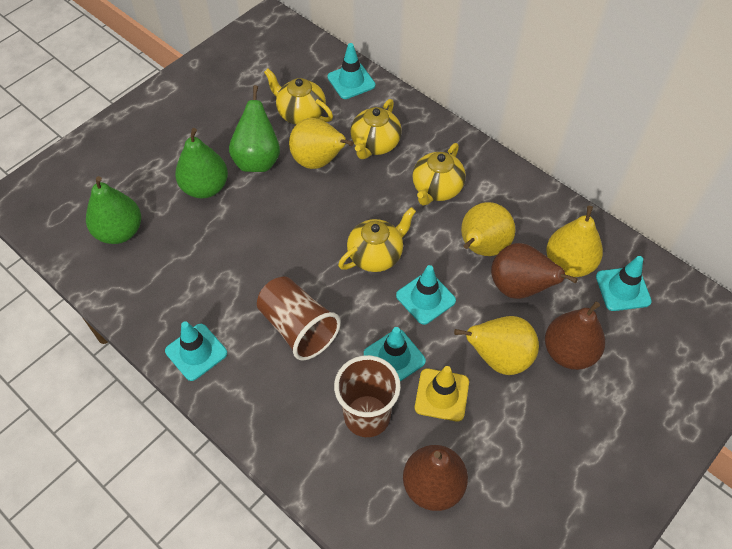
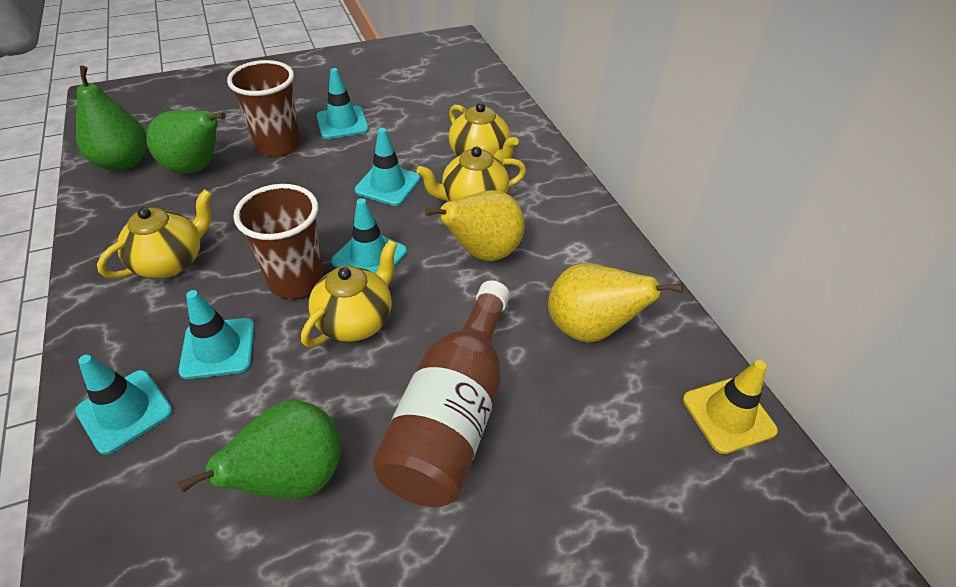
brown bottle: none = 0 -> [372,280,510,507] = 1
brown pear: [403,445,468,511] [491,243,578,299] [545,302,605,370] = 3 -> none = 0
yellow pear: [289,118,354,169] [454,316,539,375] [461,202,515,256] [546,206,603,277] = 4 -> [425,190,525,261] [548,263,683,342] = 2

